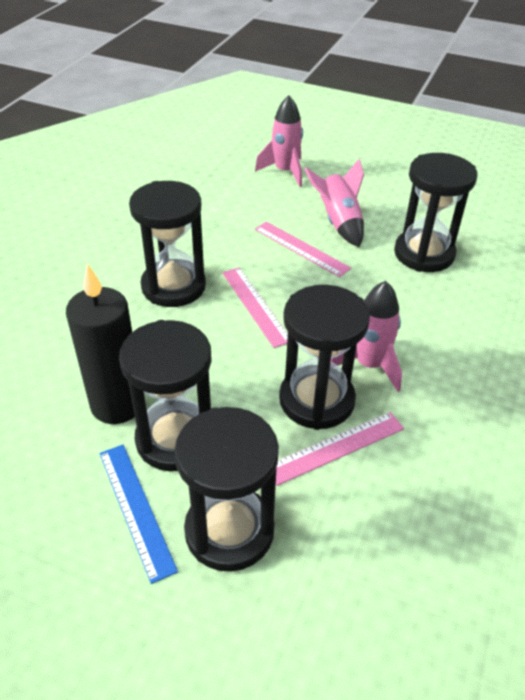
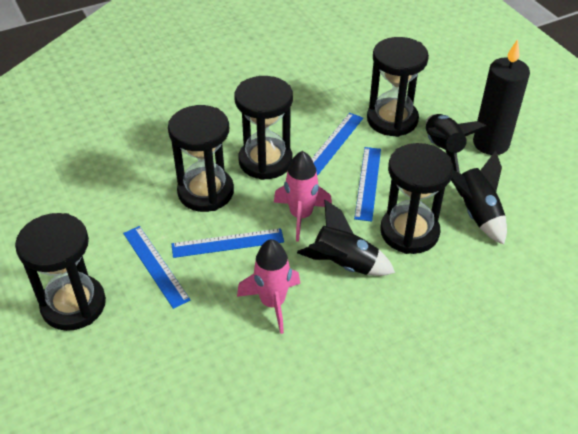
black rocket: none = 0 -> [297,200,395,276] [426,114,488,173] [451,151,507,245] = 3
blue ruler: [99,445,178,584] = 1 -> [123,226,191,309] [172,228,284,258] [312,113,363,175] [354,147,381,222] = 4
pink rocket: [255,95,303,187] [304,159,364,247] [331,281,402,392] = 3 -> [237,239,300,334] [274,151,332,242] = 2
pink ruler: [222,267,288,348] [255,221,351,277] [276,412,404,486] = 3 -> none = 0

